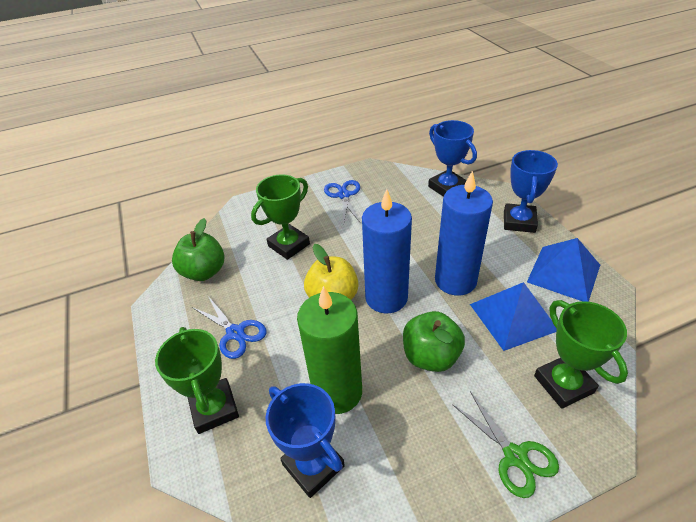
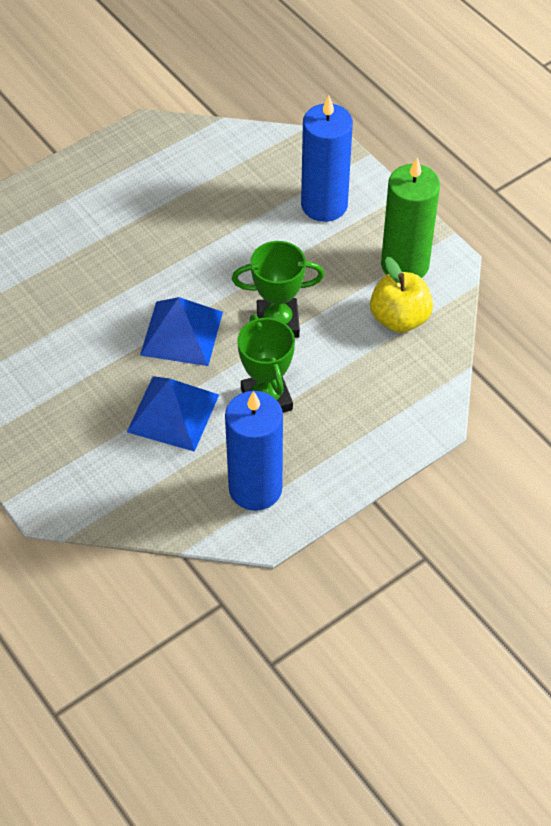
blue scissors: [192,296,267,359] [324,180,360,222] = 2 -> none = 0
blue trophy: [266,383,345,498] [428,120,477,197] [504,150,558,233] = 3 -> none = 0
green apple: [172,218,224,281] [403,311,465,372] = 2 -> none = 0
green scissors: [452,391,559,498] = 1 -> none = 0
green trophy: [155,327,239,434] [251,174,310,260] [534,300,628,409] = 3 -> [232,241,324,338] [237,314,295,413] = 2

